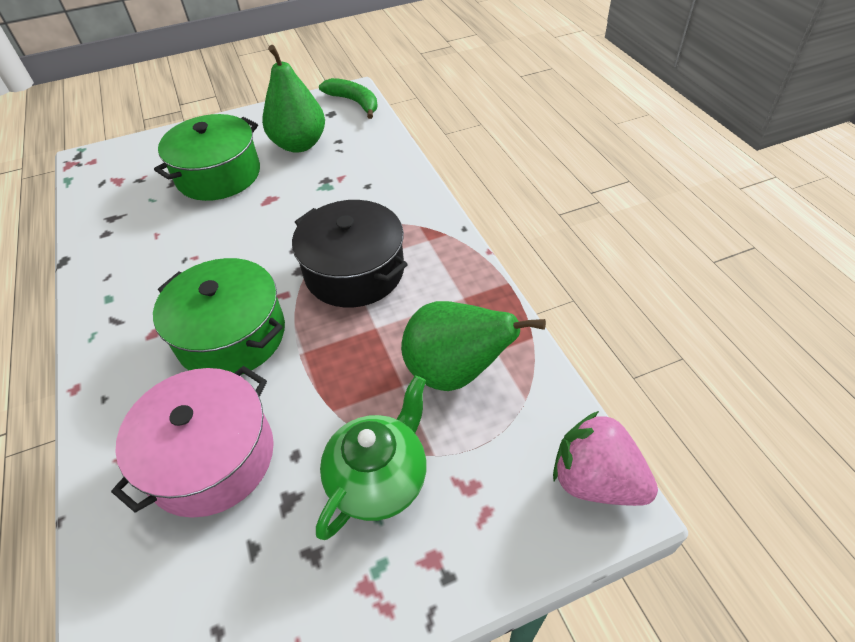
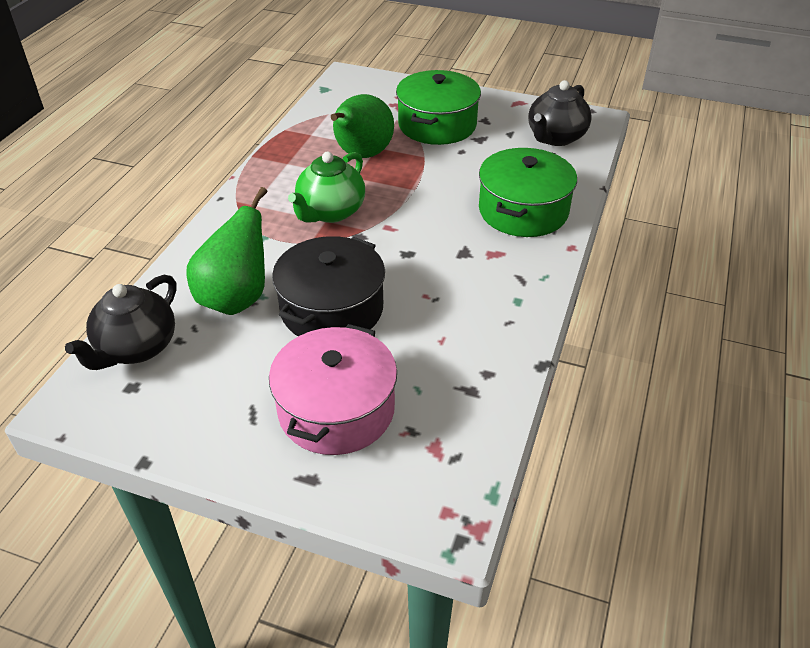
black teapot: none = 0 -> [65,275,176,370] [528,80,592,146] = 2
green banana: [319,78,378,119] = 1 -> none = 0
pink strawberry: [553,411,658,506] = 1 -> none = 0

